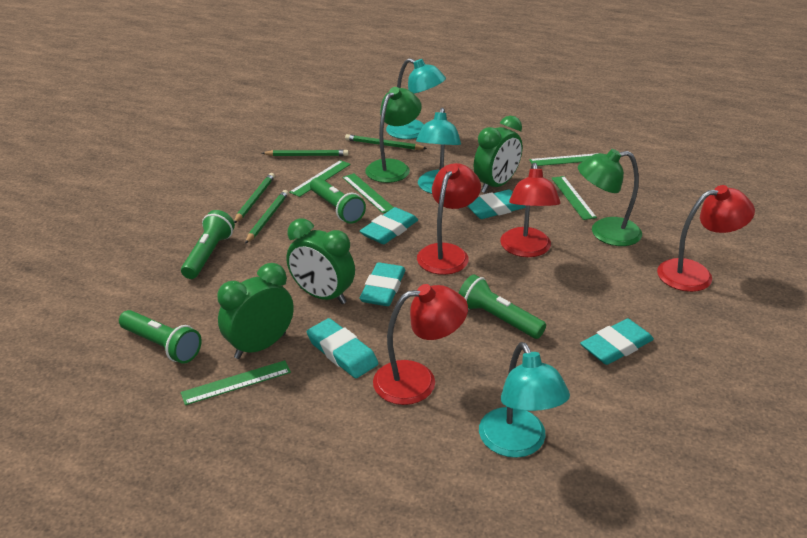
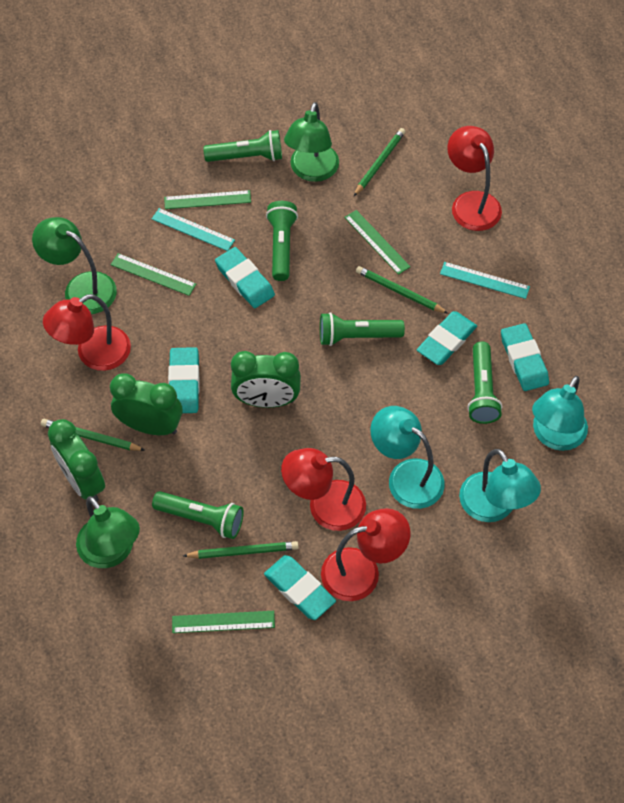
green flashlight: [119,310,202,364] [181,210,235,279] [310,177,366,224] [459,274,546,339] = 4 -> [152,491,244,539] [203,130,282,162] [266,201,298,281] [320,312,405,346] [467,342,502,424] = 5
green lamp: [365,87,422,183] [578,149,642,246] = 2 -> [32,217,117,314] [76,496,140,568] [284,102,339,182] = 3
green ruler: [181,360,291,405] [289,160,351,197] [342,173,394,213] [529,153,598,166] [551,176,597,220] = 5 -> [111,253,196,296] [164,190,251,209] [172,611,275,633] [344,210,410,275] = 4
turquoise ruler: none = 0 -> [152,208,235,251] [440,262,530,299] = 2

